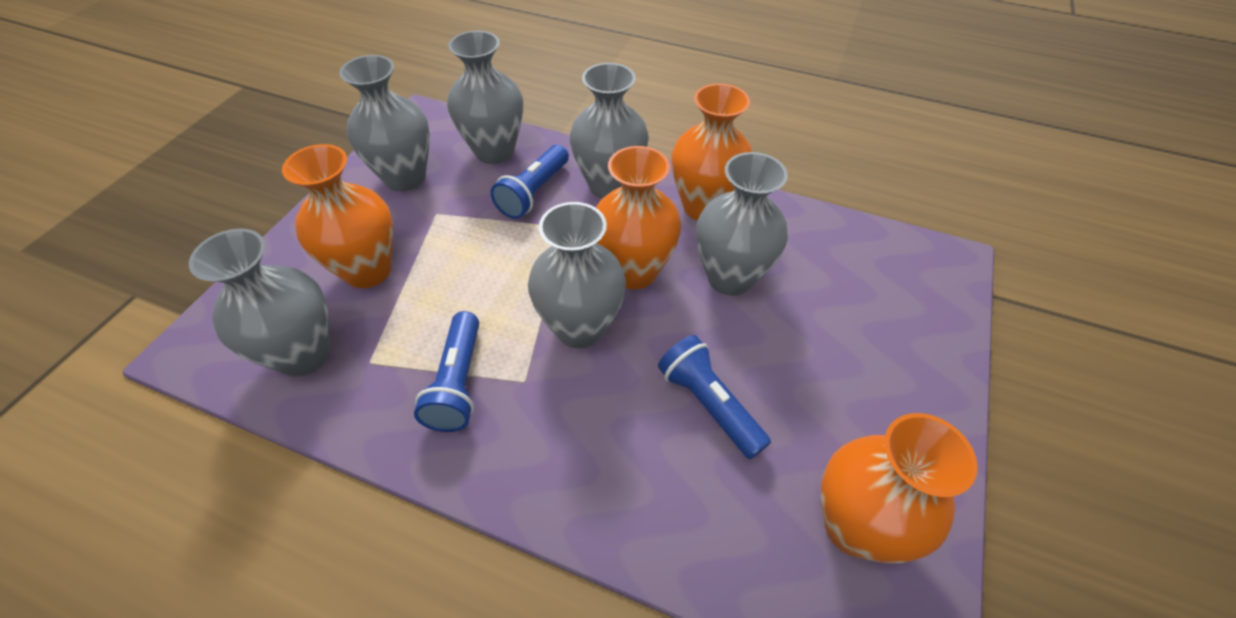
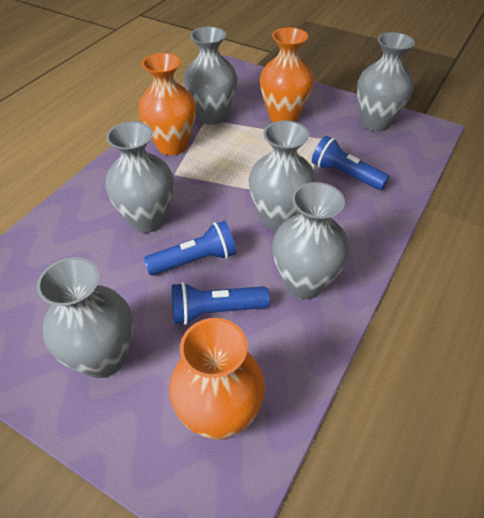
orange vase: [282,144,393,288] [596,146,681,289] [671,83,752,221] [821,413,978,563] = 4 -> [138,53,196,155] [169,318,265,440] [260,27,314,122] = 3

